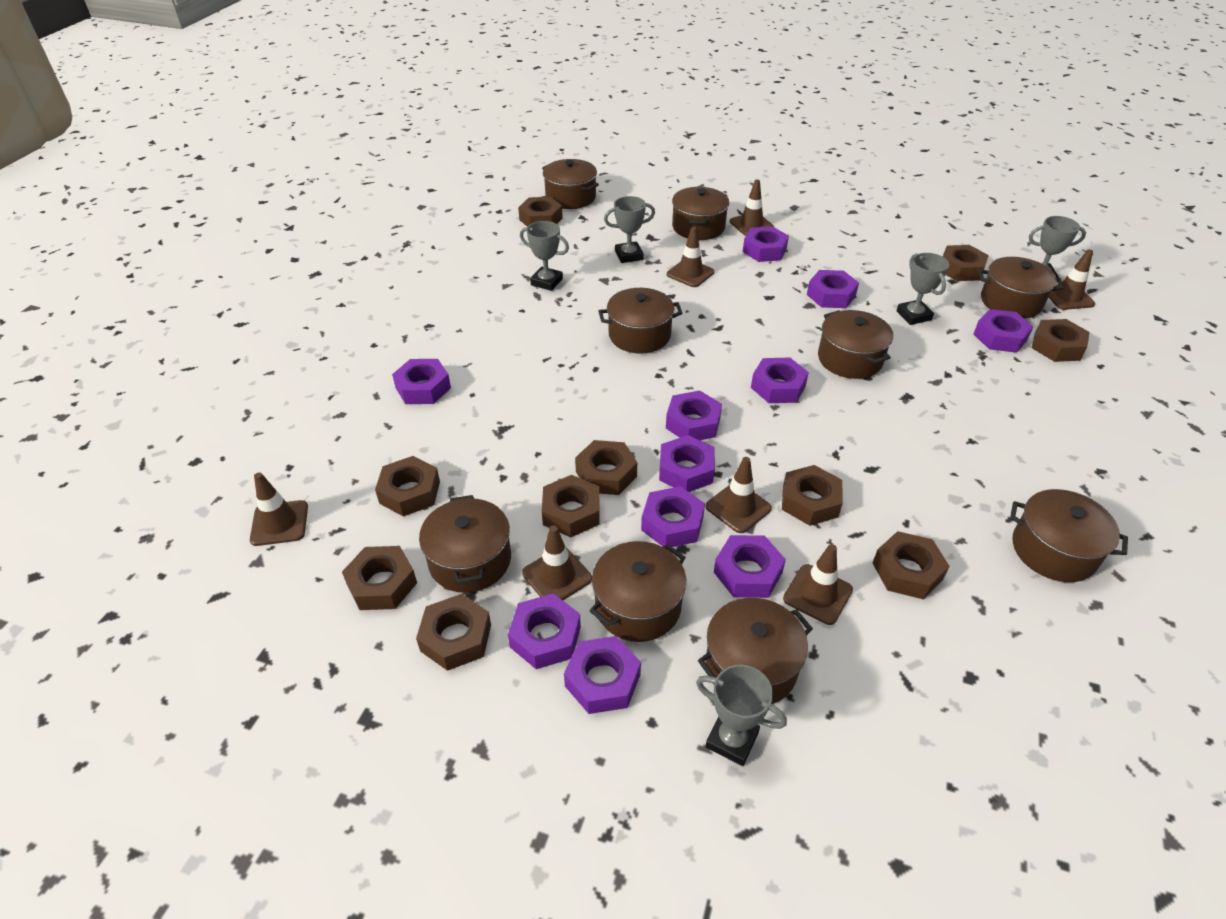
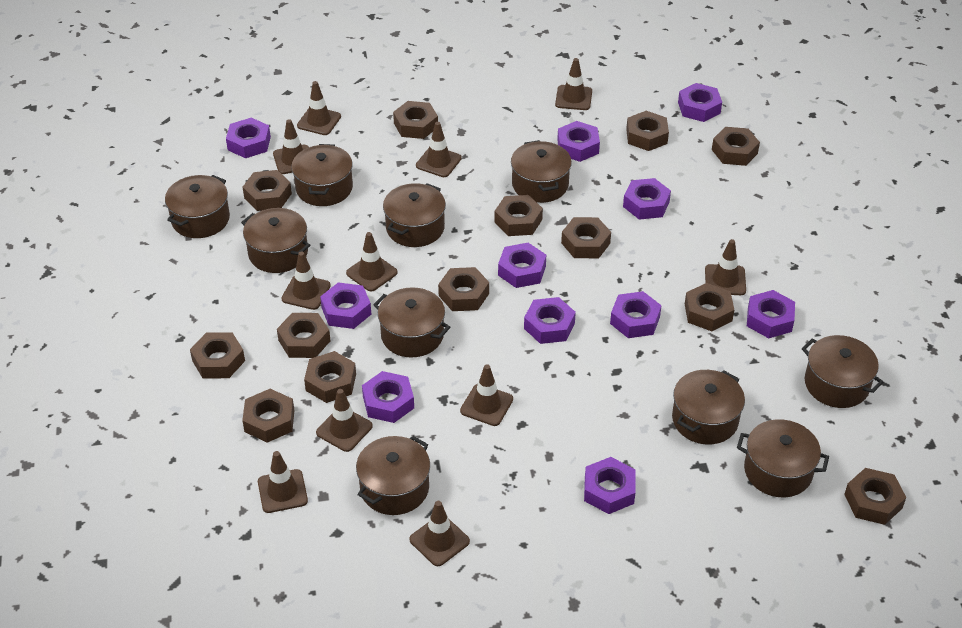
brown nut: [342,546,417,610] [375,456,440,516] [416,594,491,671] [518,197,563,227] [542,475,599,537] [575,440,637,495] [782,465,843,526] [873,531,950,599] [943,245,989,281] [1032,319,1090,362] = 10 -> [190,332,245,378] [242,389,294,443] [243,170,292,211] [277,313,330,358] [304,351,356,403] [393,101,438,139] [438,267,489,311] [494,195,543,236] [561,217,611,258] [626,111,669,151] [685,283,734,331] [712,127,760,166] [844,468,906,525] = 13
brown pot: [419,495,511,593] [542,159,599,209] [590,541,686,642] [598,288,683,354] [672,187,729,240] [698,598,813,704] [818,310,893,379] [979,257,1063,318] [1010,489,1128,582] = 9 -> [165,175,230,238] [241,208,310,273] [291,144,353,206] [356,436,430,515] [373,287,450,358] [383,183,446,247] [511,140,572,203] [672,370,745,445] [737,419,829,497] [802,335,884,408] = 10
brown traffic cone: [250,472,308,546] [522,526,592,600] [667,226,714,287] [706,457,772,533] [730,179,774,236] [783,544,853,625] [1049,249,1095,310] = 7 -> [258,451,308,513] [273,119,309,174] [281,251,331,310] [297,81,341,135] [316,389,373,452] [346,232,398,291] [409,501,470,566] [416,122,462,177] [460,364,513,426] [555,58,592,110] [705,239,746,295] = 11
grey trophy: [520,221,569,291] [604,196,655,263] [696,665,787,766] [896,253,949,325] [1029,216,1086,278] = 5 -> none = 0

